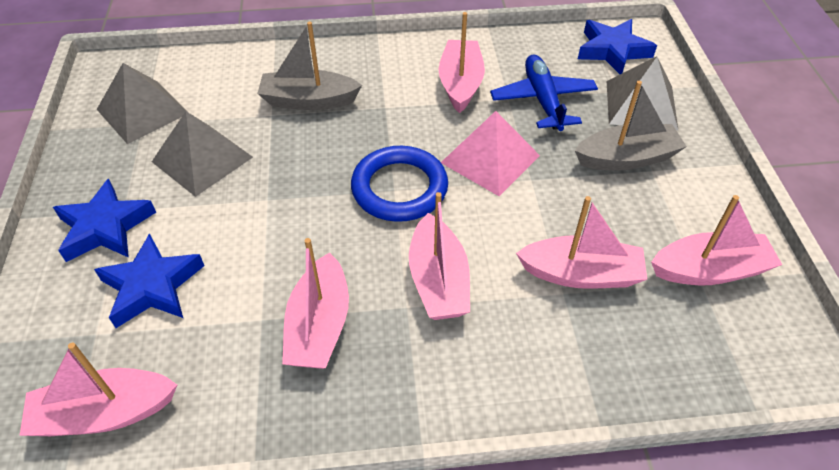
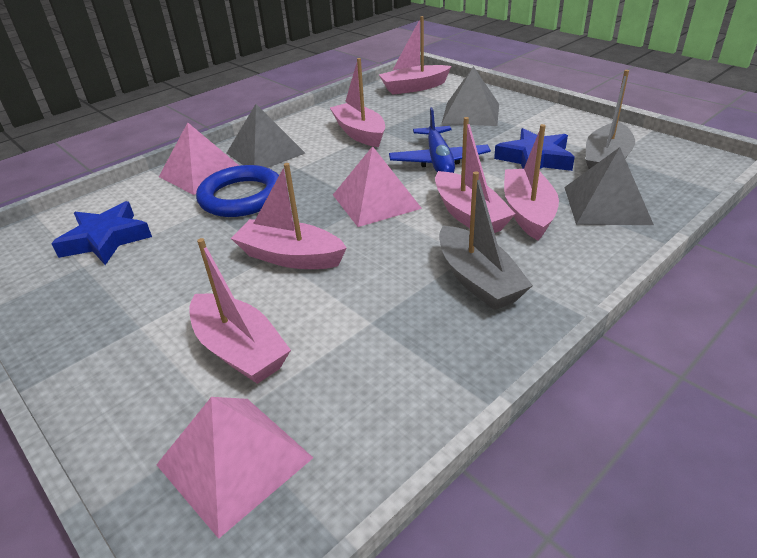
blue star: [53,179,156,262] [94,233,204,328] [578,19,657,74] = 3 -> [51,201,152,265] [494,128,575,171] = 2
pink pyramid: [441,111,540,196] = 1 -> [156,397,313,539] [159,123,239,195] [333,146,422,227] = 3

